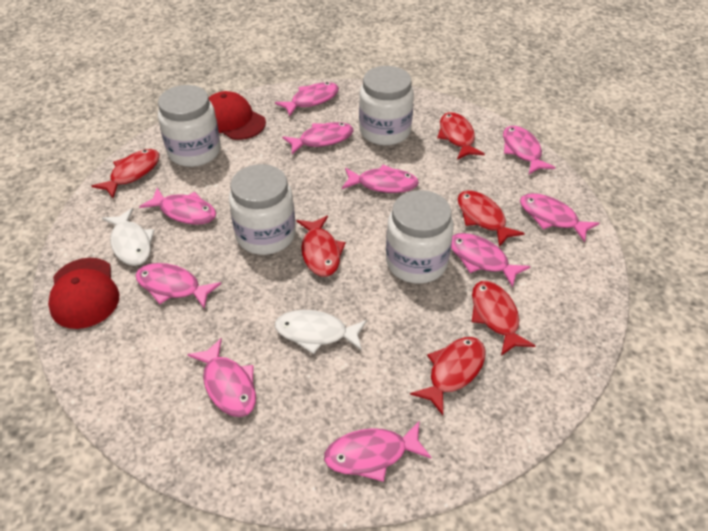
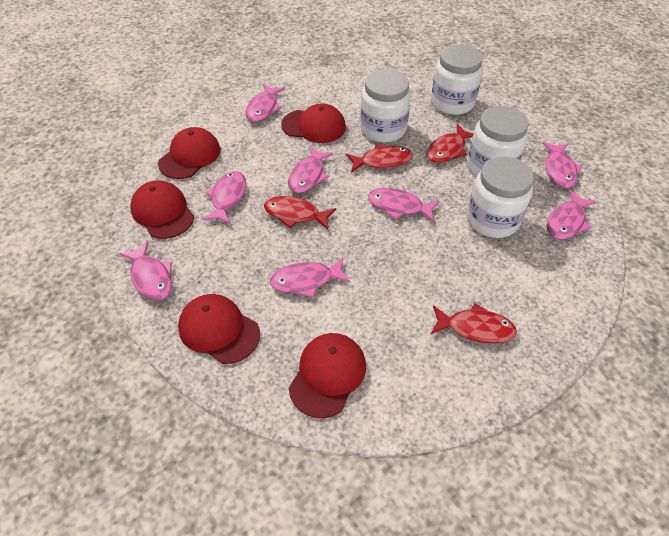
pink fish: [135,263,221,309] [139,188,216,225] [187,338,256,417] [275,82,339,117] [282,122,354,154] [324,422,431,482] [342,165,419,193] [451,233,530,288] [503,126,556,174] [520,193,599,242] = 10 -> [119,241,172,301] [202,171,246,224] [245,84,285,122] [270,258,350,298] [288,147,333,193] [368,188,440,222] [542,142,582,188] [547,190,597,240] = 8
red cap: [48,258,119,329] [209,91,266,140] = 2 -> [131,180,194,239] [158,127,220,179] [178,294,260,364] [281,104,346,143] [289,333,366,418] = 5
red fish: [92,149,160,198] [297,216,346,277] [410,337,486,415] [437,112,485,159] [458,190,525,247] [472,281,536,356] = 6 -> [264,196,336,230] [346,144,413,173] [427,124,474,163] [431,303,517,344] = 4
white fish: [102,208,155,266] [275,310,367,354] = 2 -> none = 0

